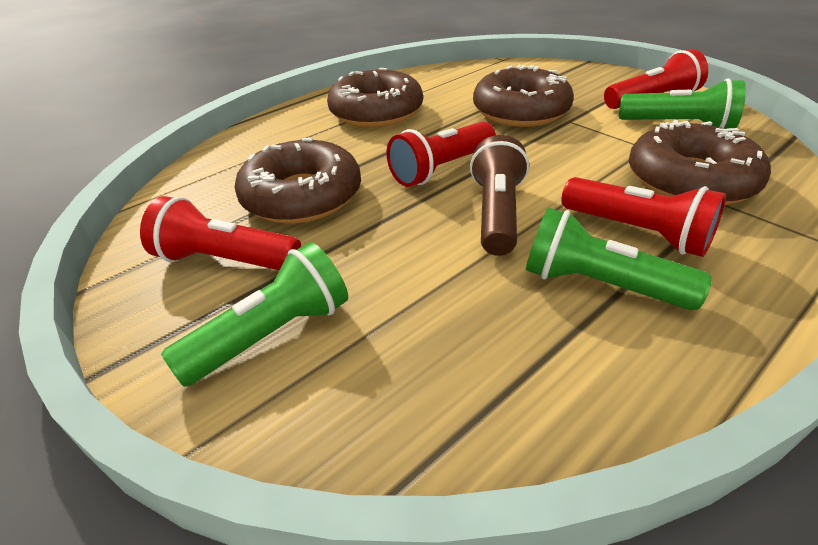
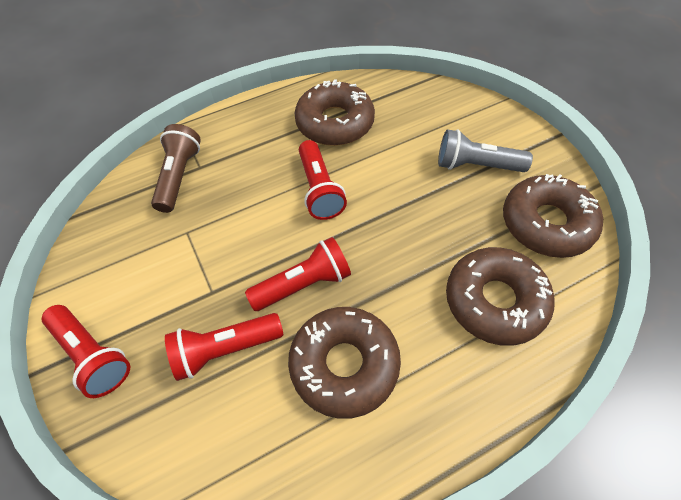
green flashlight: [161,242,348,387] [526,208,712,310] [619,78,746,129] = 3 -> none = 0
grey flashlight: none = 0 -> [438,129,533,172] = 1

